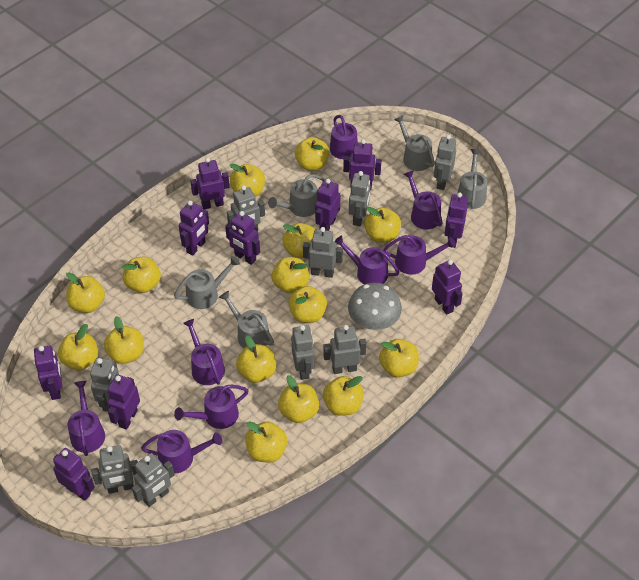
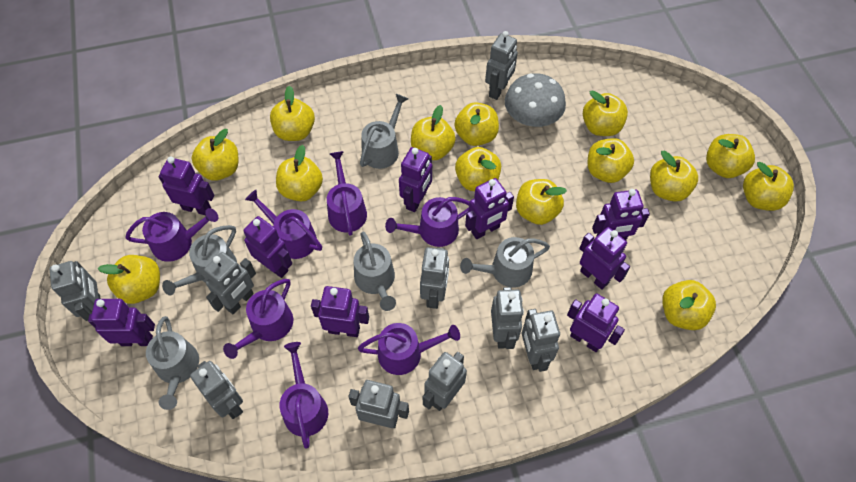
purple robot: [34,345,62,400] [53,448,95,501] [108,374,140,430] [179,200,209,256] [190,158,230,209] [225,211,260,265] [315,179,340,231] [343,139,382,190] [432,260,463,315] [444,193,468,248] = 10 -> [88,299,155,346] [159,157,214,215] [244,216,292,278] [311,286,369,337] [399,147,432,212] [465,178,514,239] [567,294,625,352] [579,227,630,290] [592,189,650,240] = 9
purple watering can: [68,381,105,456] [141,430,222,474] [174,385,249,429] [183,319,225,385] [330,115,358,159] [334,236,400,284] [383,235,456,275] [404,170,443,230] = 8 -> [125,208,218,262] [223,279,293,359] [245,190,322,259] [280,342,328,448] [327,151,367,236] [358,323,460,375] [385,197,470,247] = 7
yellow apple: [58,324,98,371] [66,272,105,313] [104,316,144,364] [122,257,161,293] [230,164,265,197] [236,336,276,383] [245,421,287,462] [272,257,309,293] [278,375,319,423] [282,223,315,259] [288,286,327,323] [295,137,329,171] [323,376,364,416] [364,207,401,243] [379,339,419,377] = 15 -> [98,255,160,304] [192,129,238,181] [270,86,315,141] [276,145,323,202] [411,105,456,160] [454,102,499,146] [455,147,501,191] [516,179,567,225] [583,90,628,136] [587,138,634,183] [650,150,698,201] [662,280,716,330] [706,134,755,178] [743,162,794,211] = 14

